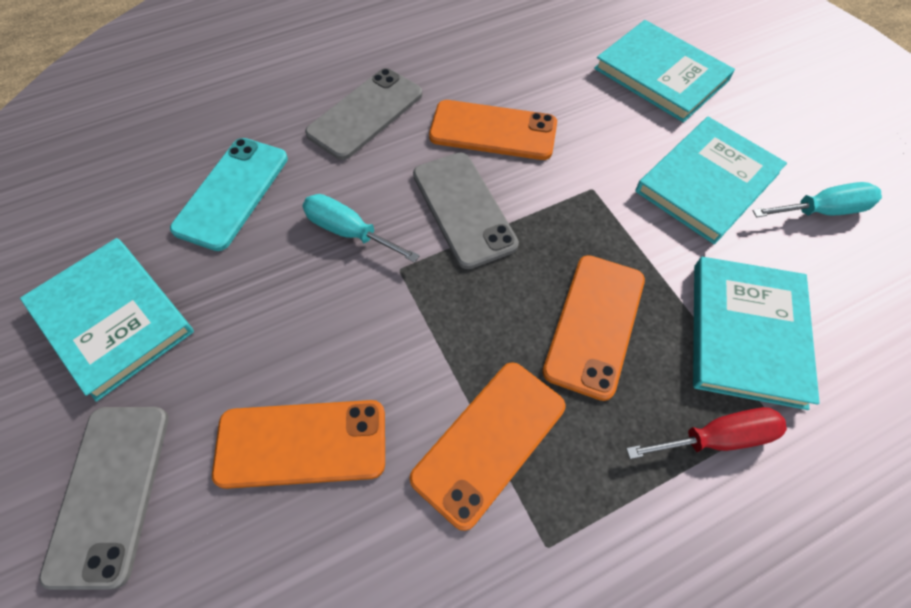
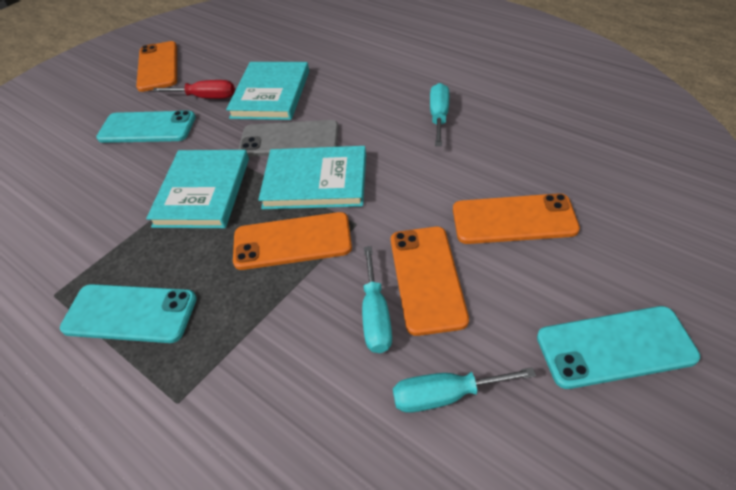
grey phone: [39,407,169,590] [305,68,422,160] [413,153,519,269] = 3 -> [238,120,339,157] = 1
turquoise book: [20,238,194,402] [594,20,735,123] [635,117,787,244] [693,257,820,410] = 4 -> [146,150,249,228] [226,62,309,120] [258,146,366,209] = 3
turquoise phone: [170,138,288,251] = 1 -> [60,284,197,343] [96,110,196,143] [537,306,700,389] = 3
turquoise screwdriver: [302,194,420,263] [753,182,882,217] = 2 -> [362,246,392,353] [393,367,536,413] [430,83,449,146] = 3

